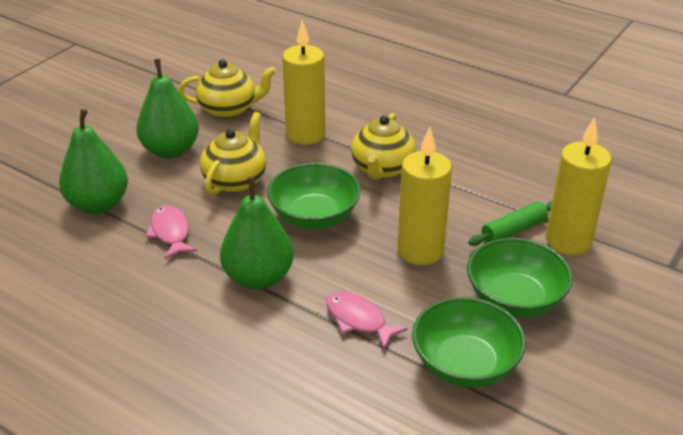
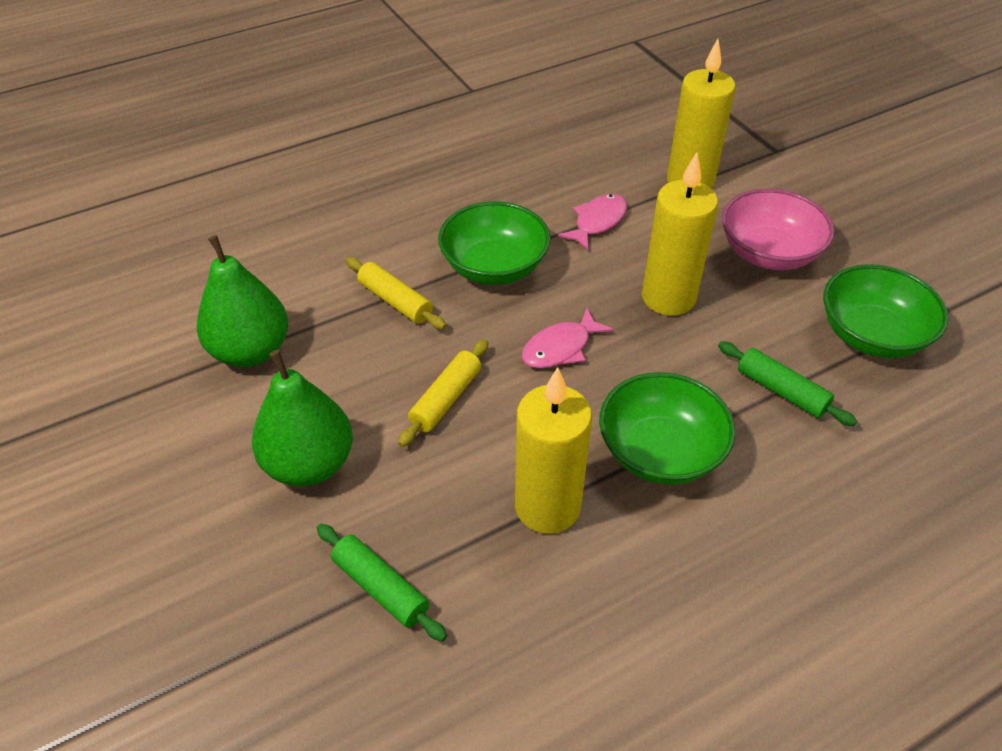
green pear: [59,109,128,214] [136,59,199,159] [220,177,294,290] = 3 -> [197,235,288,367] [252,350,353,486] = 2
green rolling pin: [468,201,552,246] = 1 -> [317,524,447,642] [718,341,857,426] = 2
pink bowl: none = 0 -> [722,188,834,270] = 1
yellow rolling pin: none = 0 -> [346,257,446,330] [398,339,488,447] = 2
yellow teapot: [179,59,276,119] [200,112,266,195] [351,113,416,180] = 3 -> none = 0

